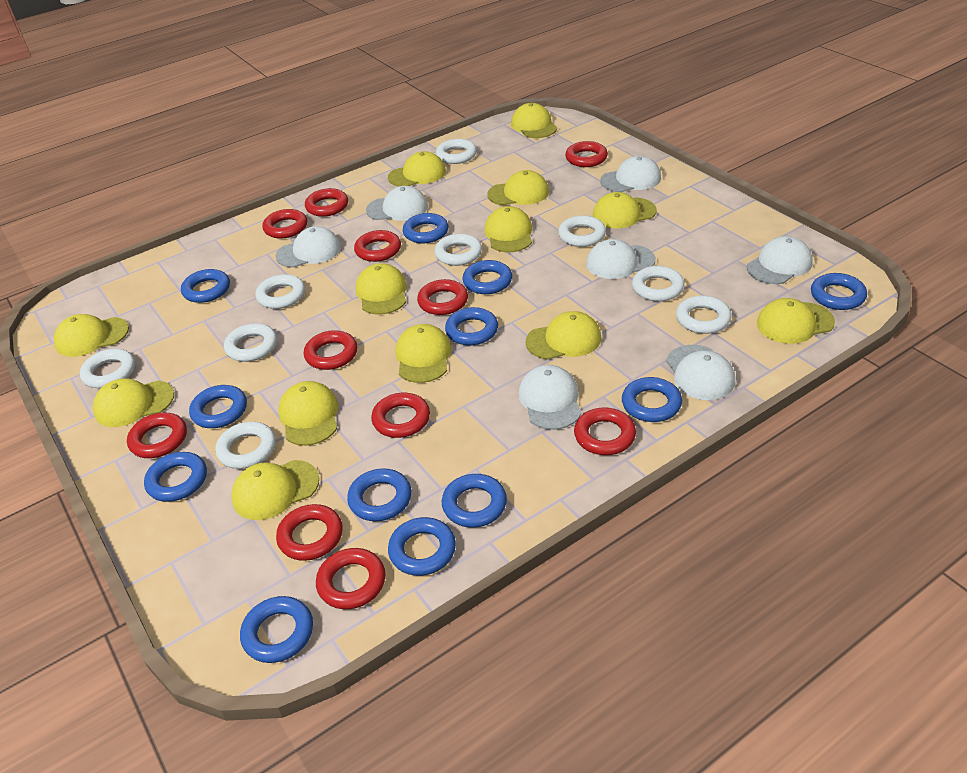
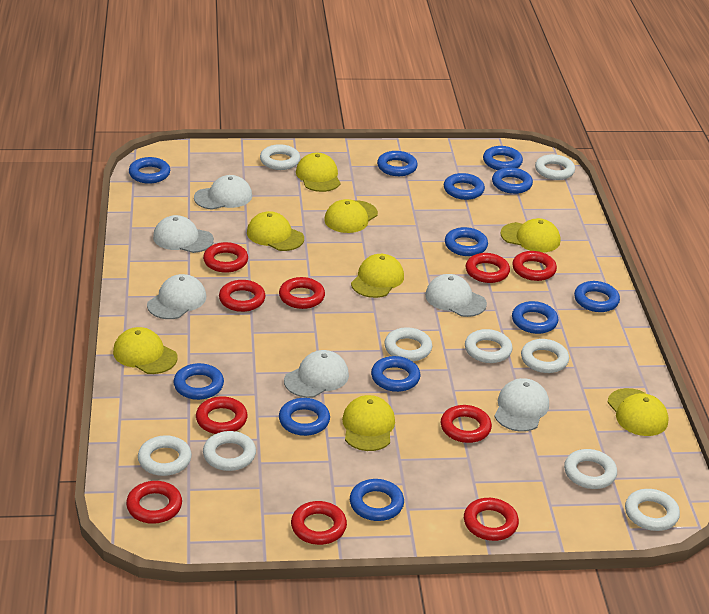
red ring: [127,413,187,458] [262,209,307,238] [276,504,343,561] [304,330,357,370] [305,188,348,217] [316,548,385,609] [354,230,401,262] [371,393,430,438] [417,279,468,315] [565,141,608,167] [574,407,636,455] = 11 -> [126,481,182,524] [196,396,248,434] [203,242,248,273] [219,280,266,312] [279,277,325,309] [291,501,347,545] [441,405,492,443] [464,498,519,541] [466,253,510,283] [512,251,557,281] = 10
white cap: [276,226,341,268] [366,186,428,221] [519,365,581,430] [586,239,656,279] [600,156,661,192] [666,345,735,400] [747,236,813,284] = 7 -> [147,274,206,319] [153,215,214,253] [194,175,252,210] [284,350,349,398] [425,274,487,317] [494,378,549,432] = 6
yellow cap: [54,314,129,357] [93,378,174,427] [231,460,319,520] [278,381,338,446] [356,263,407,315] [388,151,446,187] [396,324,451,383] [485,206,532,252] [487,170,549,205] [511,103,557,138] [525,311,601,360] [593,192,657,228] [757,298,835,344] = 13 -> [113,327,178,374] [247,211,304,251] [296,153,341,192] [324,199,378,233] [342,395,395,451] [351,254,404,298] [500,218,560,252] [607,388,669,436] = 8

